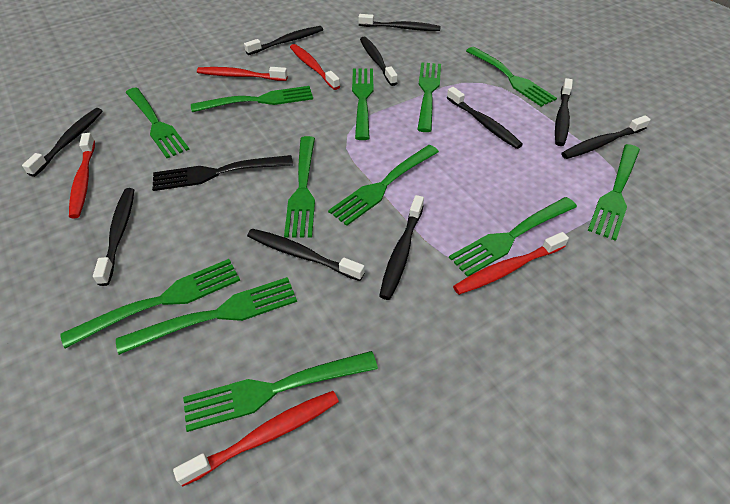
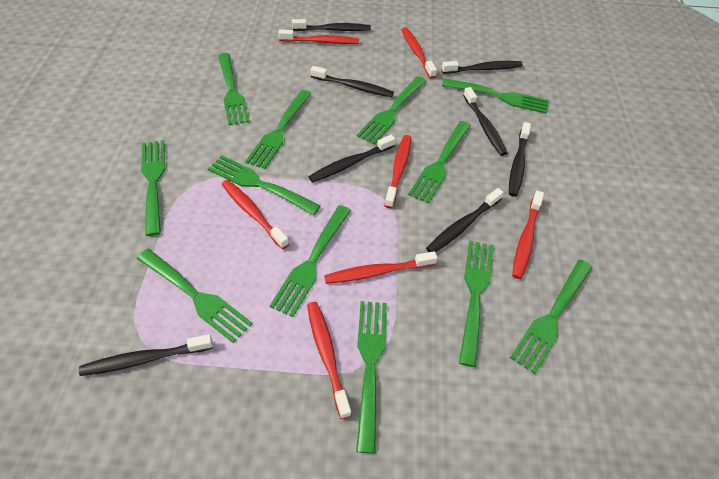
black fork: [152,155,293,191] = 1 -> none = 0
black toothbrush: [22,108,103,177] [93,188,134,286] [244,26,323,55] [247,229,364,281] [358,14,441,31] [360,37,398,86] [379,195,424,300] [447,87,523,149] [555,78,573,146] [561,115,651,159] = 10 -> [79,334,213,376] [292,19,371,31] [309,135,395,183] [311,66,394,97] [426,188,504,252] [442,61,523,74] [463,87,507,156] [509,122,531,197] = 8
red toothbrush: [69,133,95,219] [173,391,339,487] [197,67,288,81] [290,44,340,90] [453,232,569,295] = 5 -> [222,180,289,249] [278,30,359,44] [307,302,352,419] [324,251,437,284] [384,135,411,208] [401,27,437,79] [512,191,544,279] = 7

